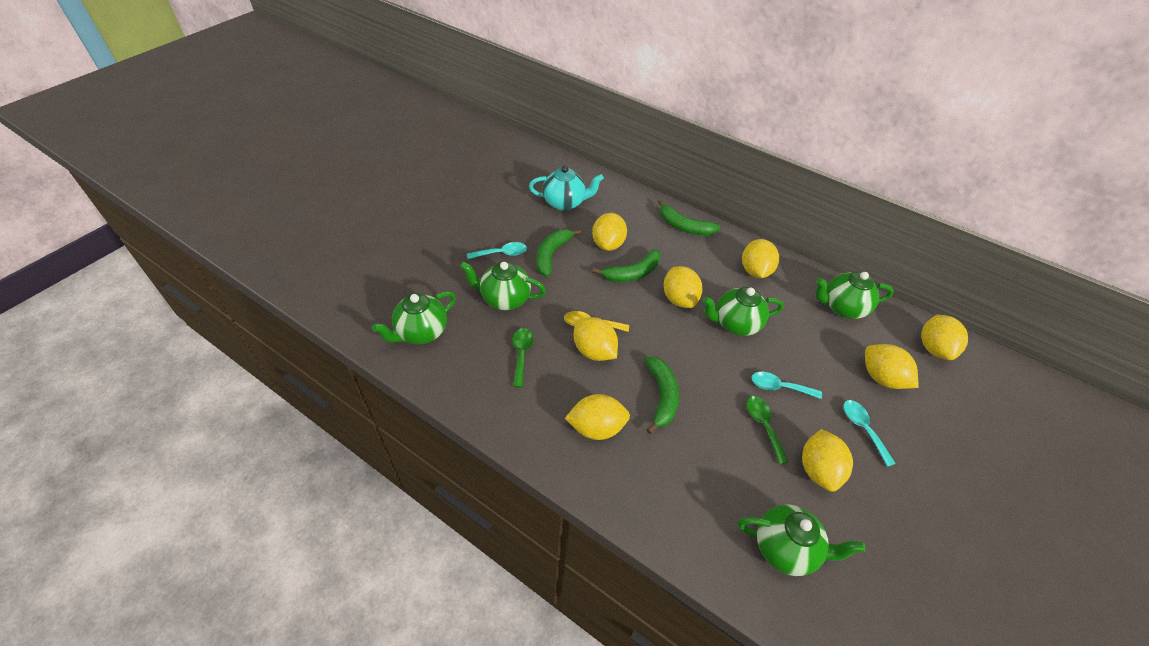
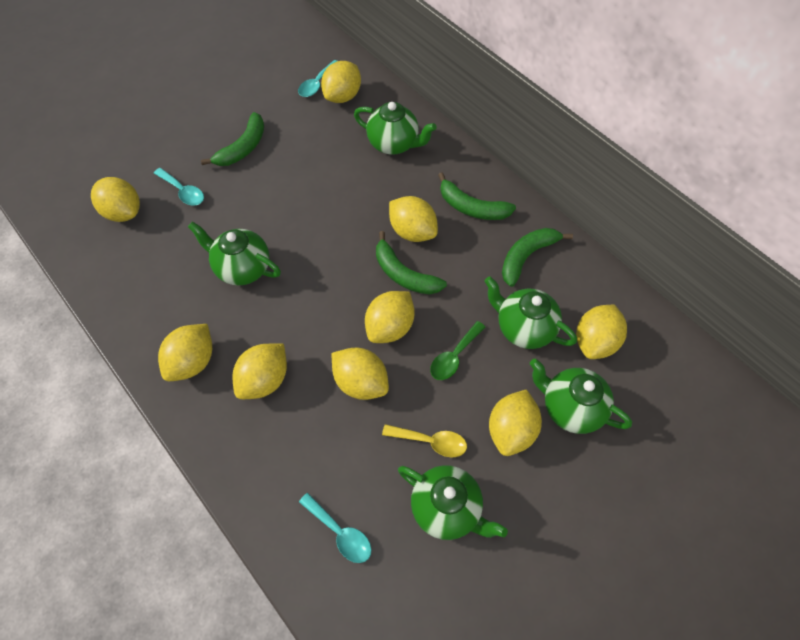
green spoon: [512,328,534,388] [747,396,789,464] = 2 -> [430,321,485,380] = 1
turquoise teapot: [529,166,604,211] = 1 -> none = 0
yellow lemon: [565,394,630,440] [574,317,618,361] [592,213,627,251] [664,266,702,308] [742,239,779,278] [802,429,853,492] [865,344,918,389] [921,315,968,360] = 8 -> [91,177,140,222] [158,324,212,381] [232,343,287,399] [321,61,361,103] [332,347,389,400] [365,291,415,343] [389,196,438,242] [489,389,542,456] [576,305,627,359] = 9

